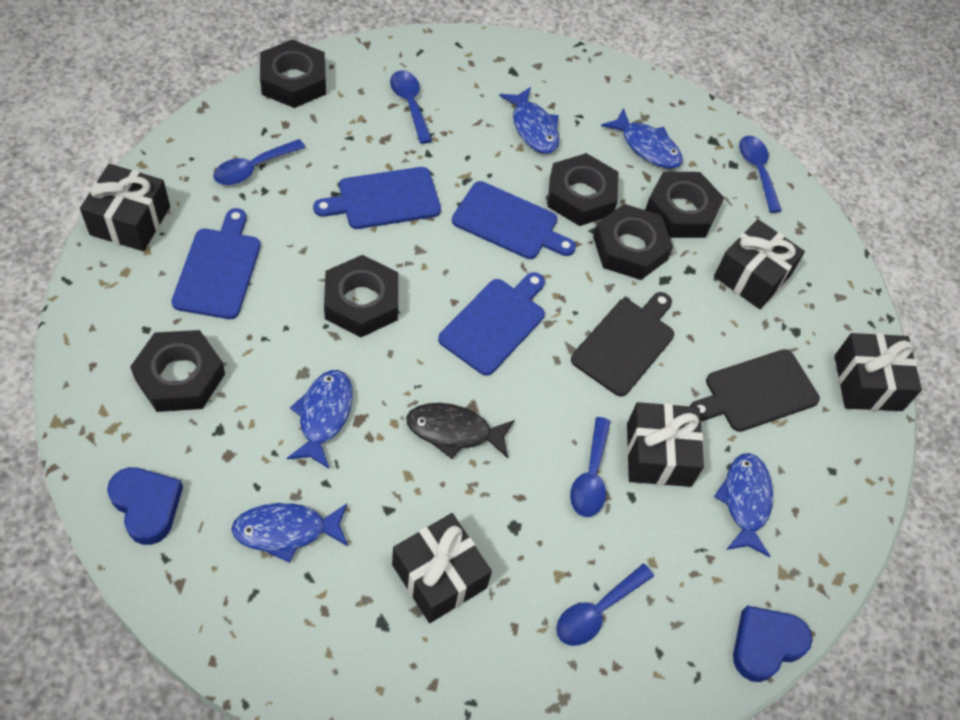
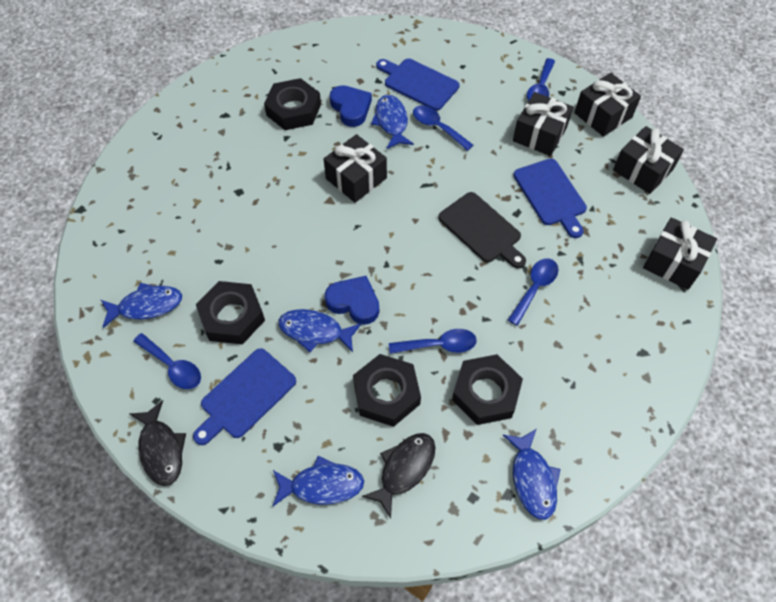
black cutting board: [571,292,674,397] [690,349,820,432] = 2 -> [438,192,526,269] = 1
black fish: [406,403,515,459] = 1 -> [130,400,186,486] [362,433,436,518] = 2
black nut: [130,330,225,412] [260,39,326,108] [324,255,398,337] [548,153,618,226] [593,204,673,280] [645,172,724,238] = 6 -> [196,281,265,344] [264,78,321,130] [353,354,421,427] [452,354,523,425] = 4
blue cutting board: [171,208,261,319] [313,167,441,229] [438,272,545,376] [452,181,576,259] = 4 -> [193,348,296,445] [376,59,460,111] [513,159,587,238] = 3

